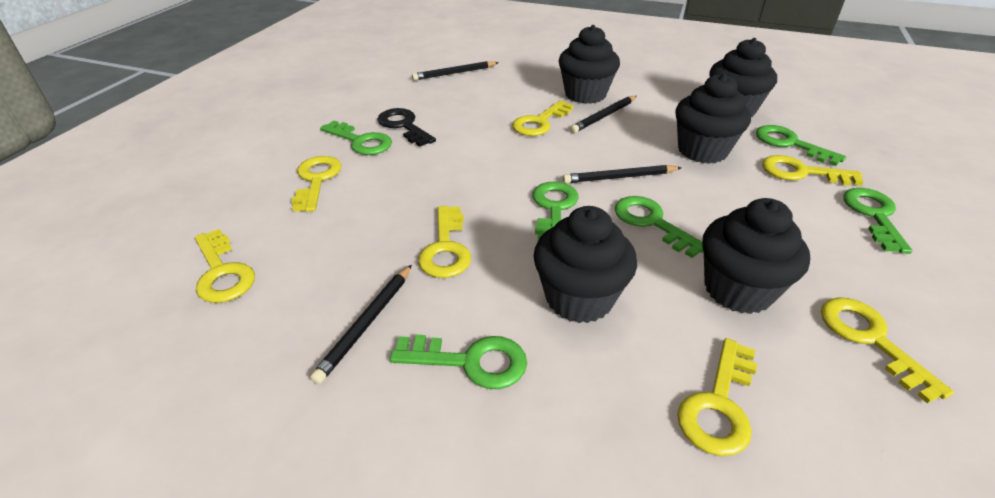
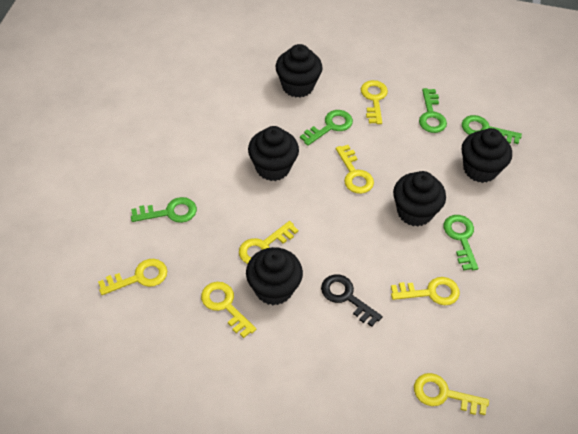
black pencil: [310,264,412,384] [412,61,499,80] [563,165,682,183] [570,96,637,133] = 4 -> none = 0
green key: [320,121,392,155] [390,335,527,389] [533,182,579,241] [615,196,704,258] [756,125,846,166] [843,188,912,254] = 6 -> [131,197,197,223] [300,110,353,146] [419,88,447,133] [443,215,478,271] [462,115,522,144] = 5

